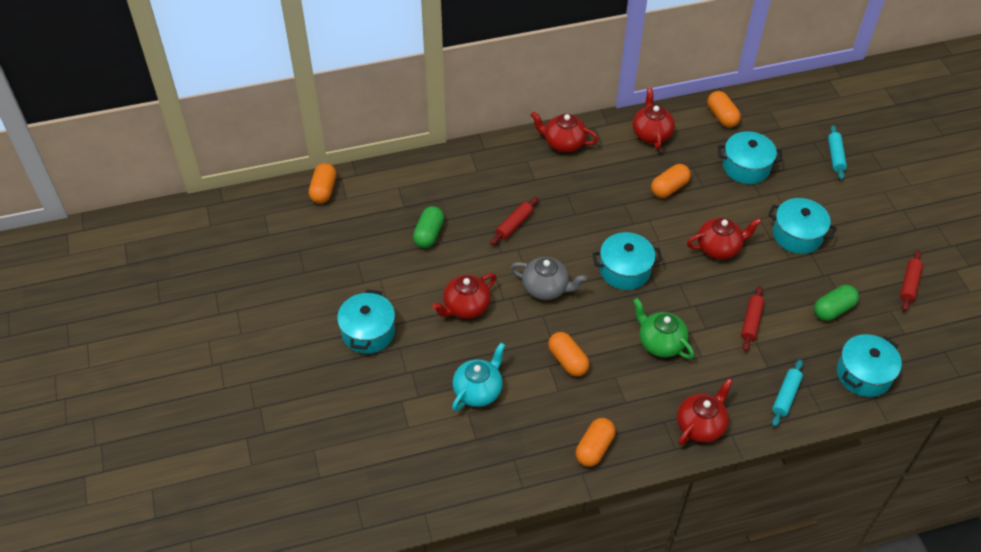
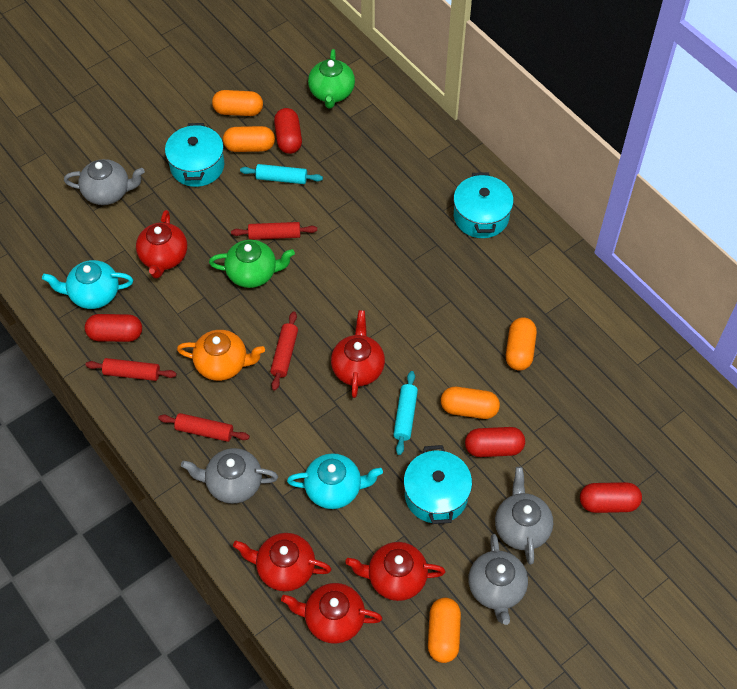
green capsule: [413,206,444,248] [814,285,859,321] = 2 -> none = 0
green teapot: [633,298,694,359] = 1 -> [209,240,295,288] [308,49,355,108] = 2
grey teapot: [510,257,587,300] = 1 -> [64,159,145,205] [181,448,278,504] [468,534,528,625] [495,467,553,565] = 4
orange teapot: none = 0 -> [177,330,265,381] = 1
red capsule: none = 0 -> [85,314,142,342] [274,108,302,154] [465,427,525,457] [580,482,642,513] = 4
red rolling pin: [490,197,538,245] [741,286,764,351] [900,251,923,311] = 3 -> [86,358,177,381] [158,413,250,442] [231,222,317,240] [270,311,298,391] = 4
turquoise pot: [337,289,395,354] [592,232,662,290] [718,131,783,184] [768,198,837,254] [837,334,902,397] = 5 -> [165,123,224,187] [404,445,472,524] [453,172,514,238] = 3
turquoise teapot: [452,343,505,411] = 1 -> [42,260,133,309] [287,453,383,509] = 2

